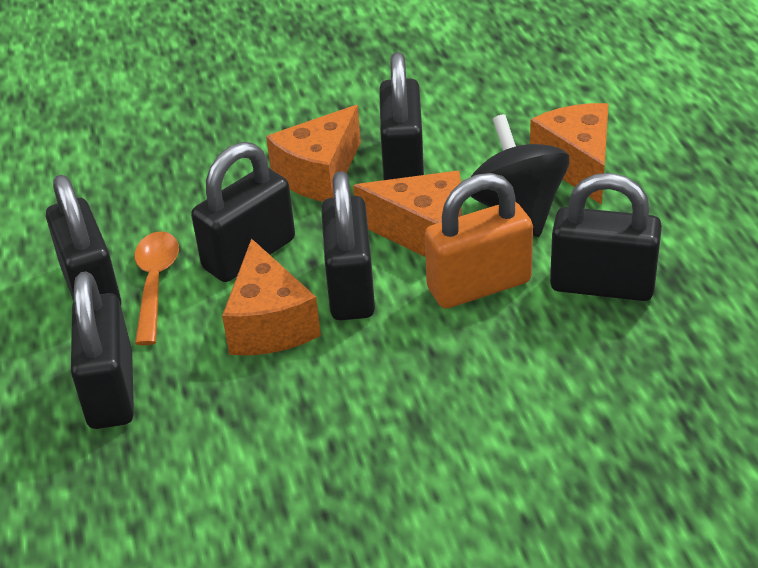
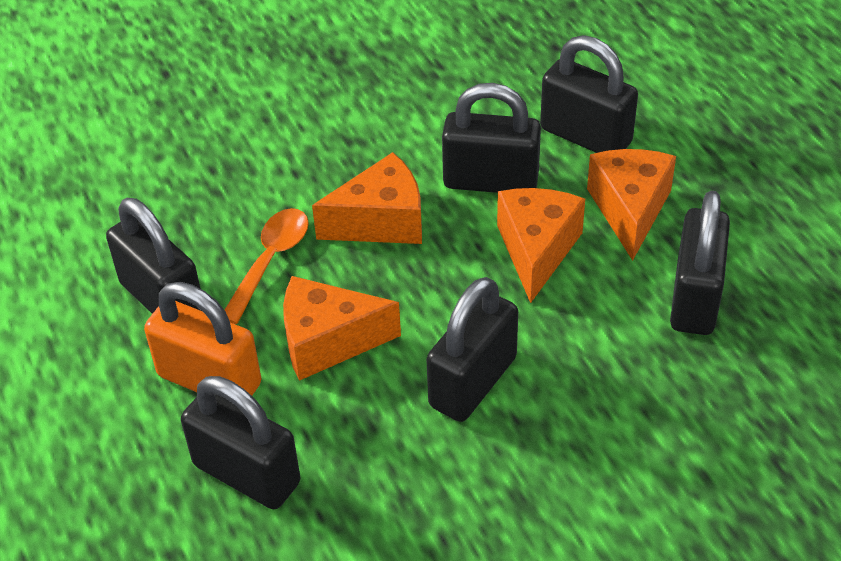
black spinning top: [471,114,569,237] = 1 -> none = 0

